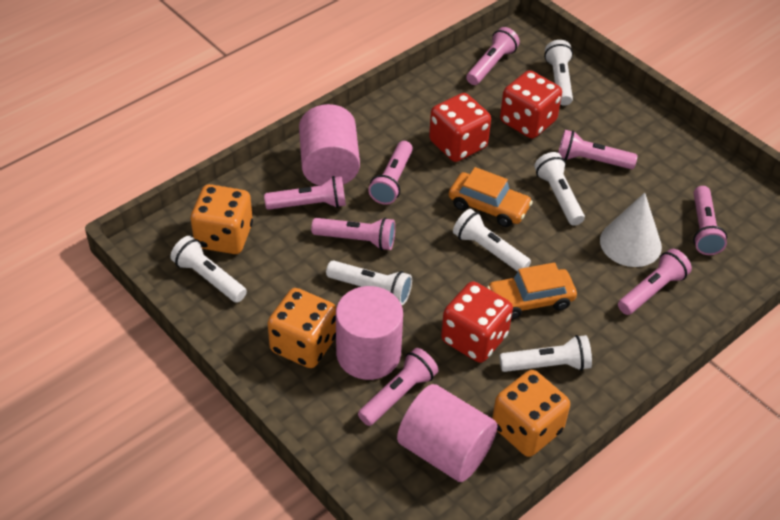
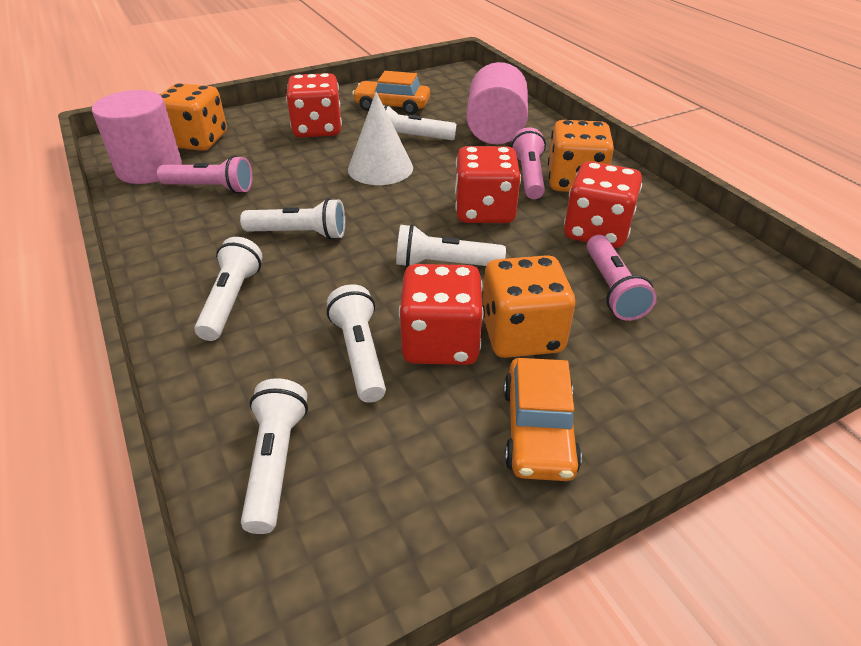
pink cylinder: [299,104,360,186] [336,286,403,380] [397,384,498,482] = 3 -> [92,90,182,184] [466,62,528,144] = 2
pink flashlight: [264,176,346,210] [311,217,395,250] [358,348,438,426] [368,141,413,205] [466,27,520,85] [558,130,638,169] [618,249,692,315] [693,186,727,255] = 8 -> [157,155,252,194] [511,127,546,199] [587,235,657,321] = 3
red dice: [429,93,491,162] [441,281,513,363] [500,70,562,139] = 3 -> [286,73,342,138] [399,264,484,365] [455,146,521,223] [564,161,642,248] = 4

